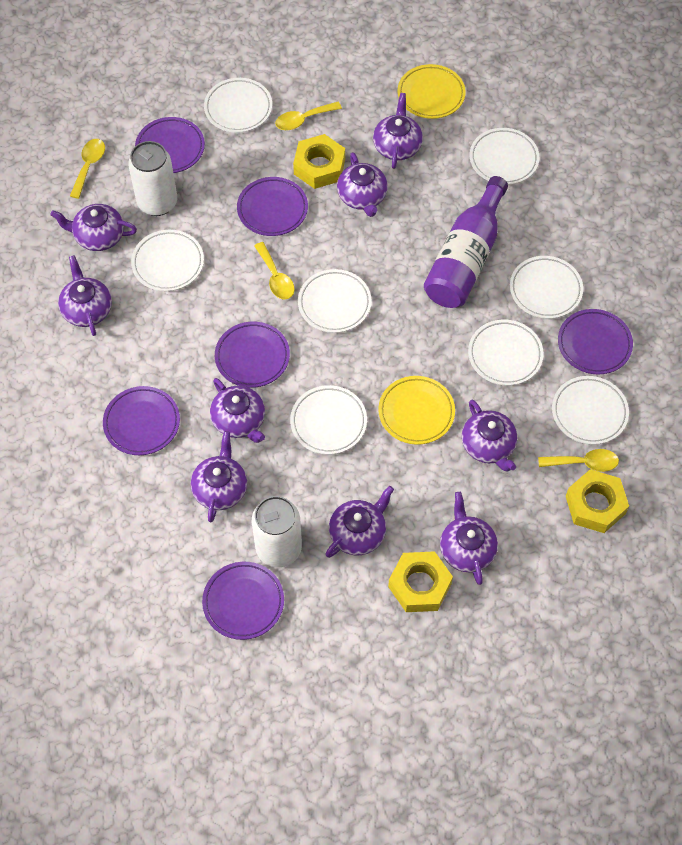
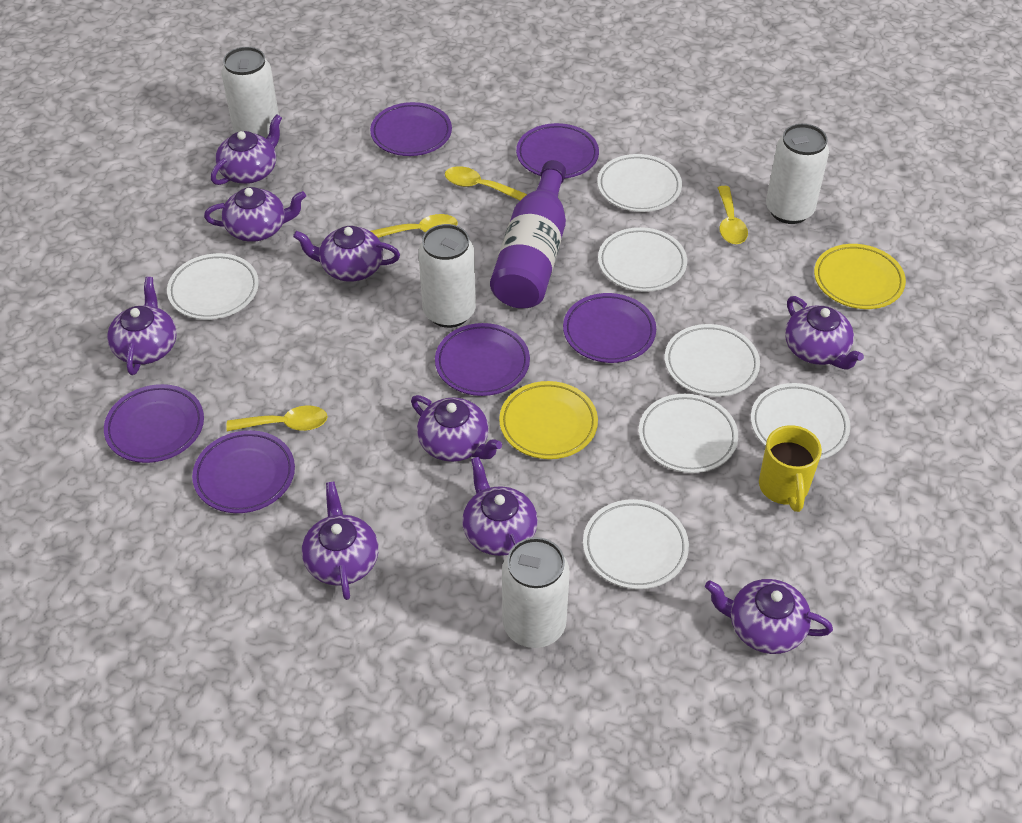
white can: [128,141,177,216] [252,496,302,567] = 2 -> [222,47,280,138] [418,224,476,328] [502,537,570,648] [766,124,829,224] = 4
white plate: [131,230,204,291] [204,78,272,133] [290,385,367,455] [298,269,372,333] [468,320,544,386] [470,128,539,185] [510,256,583,319] [552,376,629,445] = 8 -> [167,253,259,320] [583,499,689,589] [597,154,682,212] [598,227,687,292] [639,394,738,473] [665,324,760,397] [751,383,850,460] = 7
yellow mug: none = 0 -> [759,425,822,512] = 1
yellow nut: [293,134,345,189] [388,551,453,612] [566,469,629,533] = 3 -> none = 0

